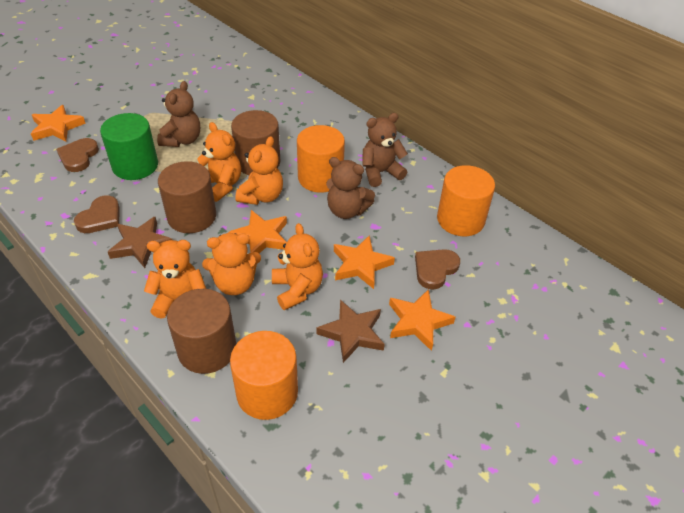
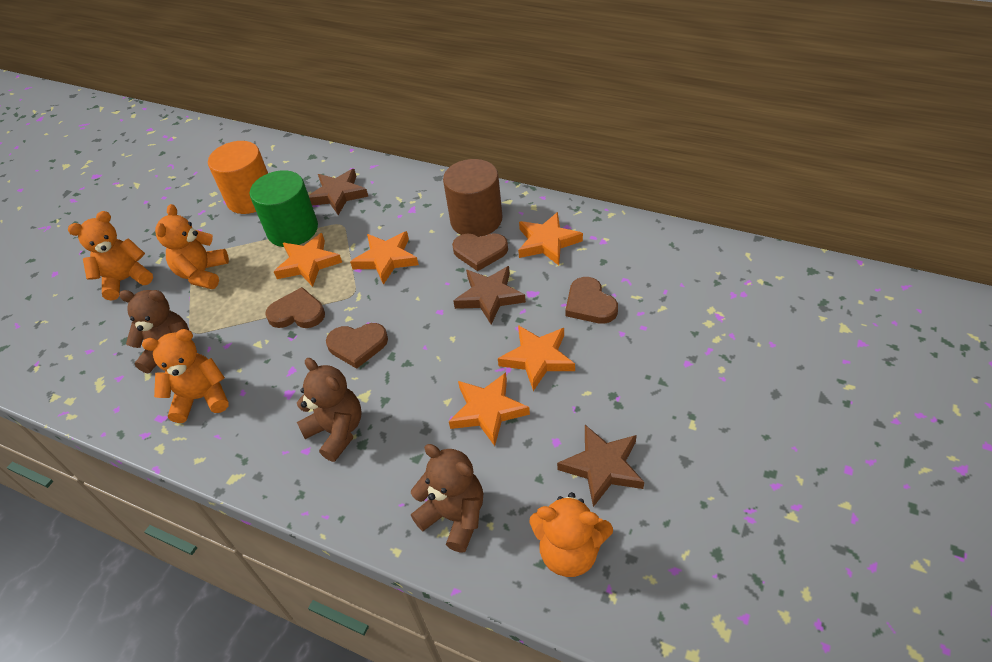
brown cylinder: [158,161,216,233] [167,289,236,374] [231,110,281,175] = 3 -> [443,159,502,237] = 1
brown heart: [56,138,99,172] [74,195,119,233] [415,249,460,290] = 3 -> [265,287,325,328] [326,323,388,369] [452,233,508,271] [565,277,618,324] = 4
brown star: [108,217,172,268] [316,300,385,363] = 2 -> [309,169,368,215] [453,266,526,324] [557,425,644,507] = 3
orange cylinder: [230,331,298,420] [297,125,345,193] [437,165,495,236] = 3 -> [208,141,268,214] = 1
orange star: [31,105,86,141] [228,210,287,254] [334,235,395,289] [389,289,455,351] = 4 -> [274,233,342,287] [350,231,419,285] [449,372,530,446] [498,325,575,391] [518,212,583,265] = 5
orange teddy bear: [144,240,206,319] [197,122,241,202] [202,233,261,295] [235,136,283,205] [272,223,323,310] = 5 -> [68,211,153,301] [142,329,229,423] [155,204,229,289] [529,492,613,577] = 4

